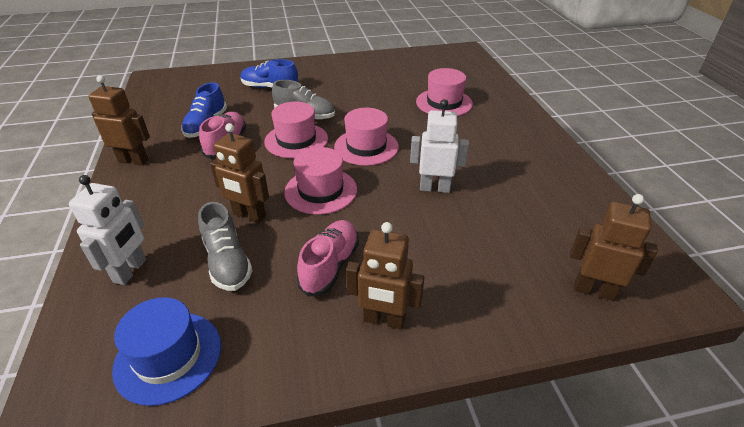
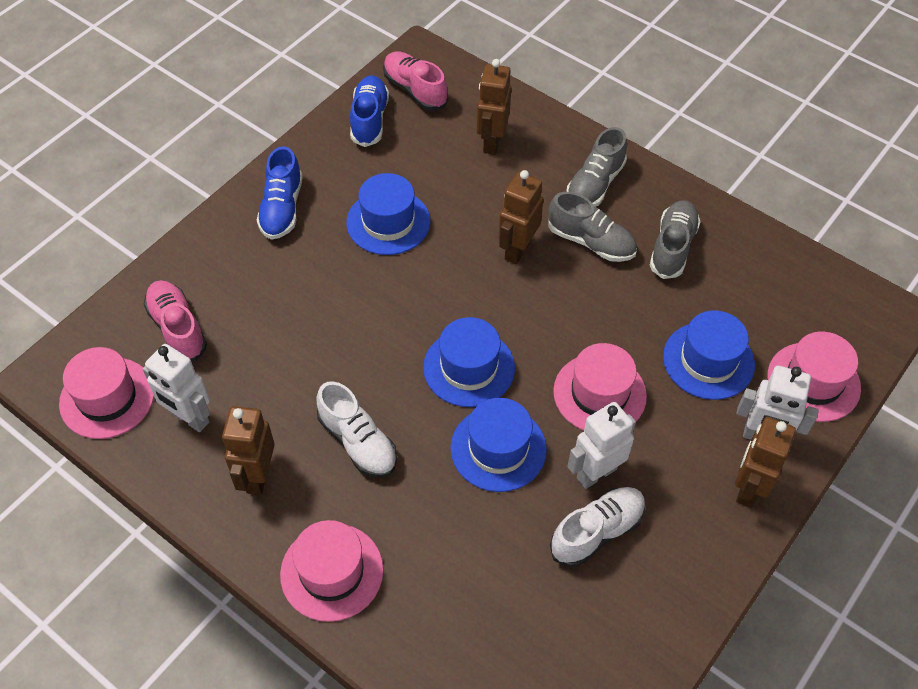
blue hat: [112,297,221,406] = 1 -> [346,173,430,255] [423,317,515,407] [450,398,547,492] [663,310,755,400] = 4
grey shoe: [198,202,253,291] [272,80,335,120] = 2 -> [548,192,637,262] [567,127,627,207] [650,200,701,279] = 3
white robot: [69,175,146,285] [410,99,469,193] = 2 -> [143,344,210,432] [567,402,636,489] [736,366,819,440] = 3
white shoe: none = 0 -> [316,381,397,478] [550,487,646,567] = 2

